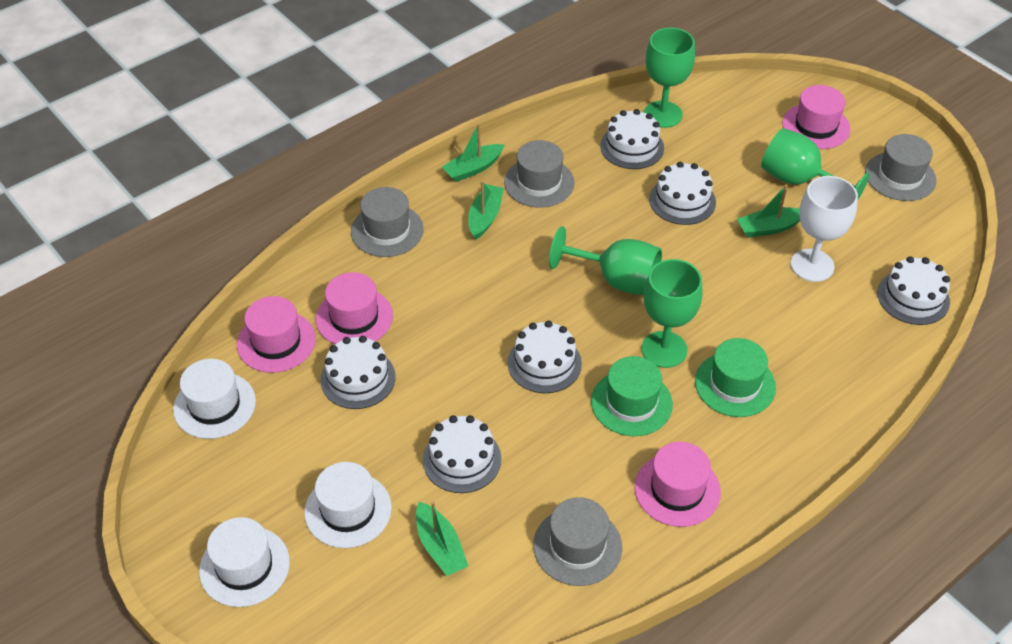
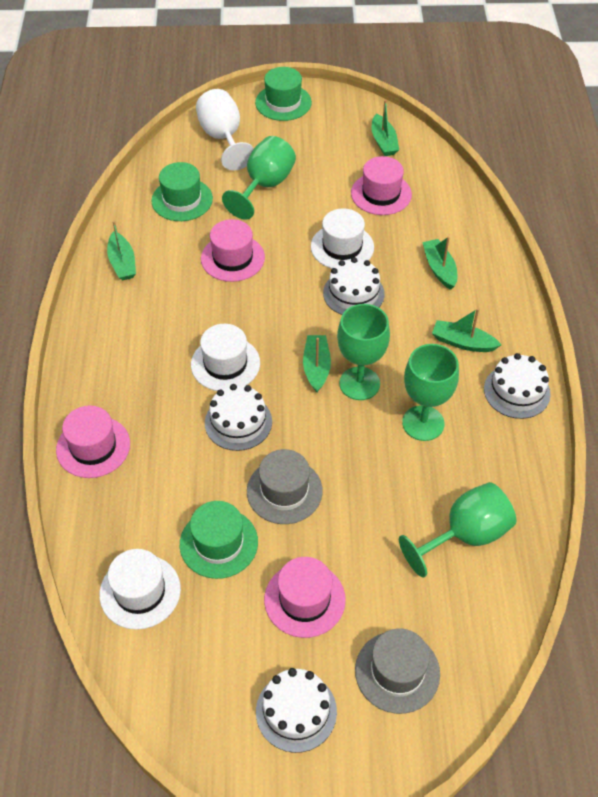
green boat: [416,501,468,576] [442,123,505,182] [468,180,504,240] [737,185,800,237] = 4 -> [107,221,136,280] [303,335,331,392] [372,100,399,156] [422,237,457,290] [432,308,501,352] = 5
green hat: [591,356,673,436] [695,338,776,417] = 2 -> [151,162,213,221] [180,501,258,579] [255,67,312,121] = 3
grey hat: [351,187,424,257] [504,140,575,208] [533,497,622,586] [865,134,937,201] = 4 -> [247,449,323,524] [355,628,440,714] = 2
white cake: [321,336,396,409] [423,415,501,493] [508,321,582,393] [600,109,664,169] [649,162,716,225] [877,256,950,325] = 6 -> [205,384,272,451] [256,668,337,753] [323,257,385,315] [484,353,551,419] = 4

